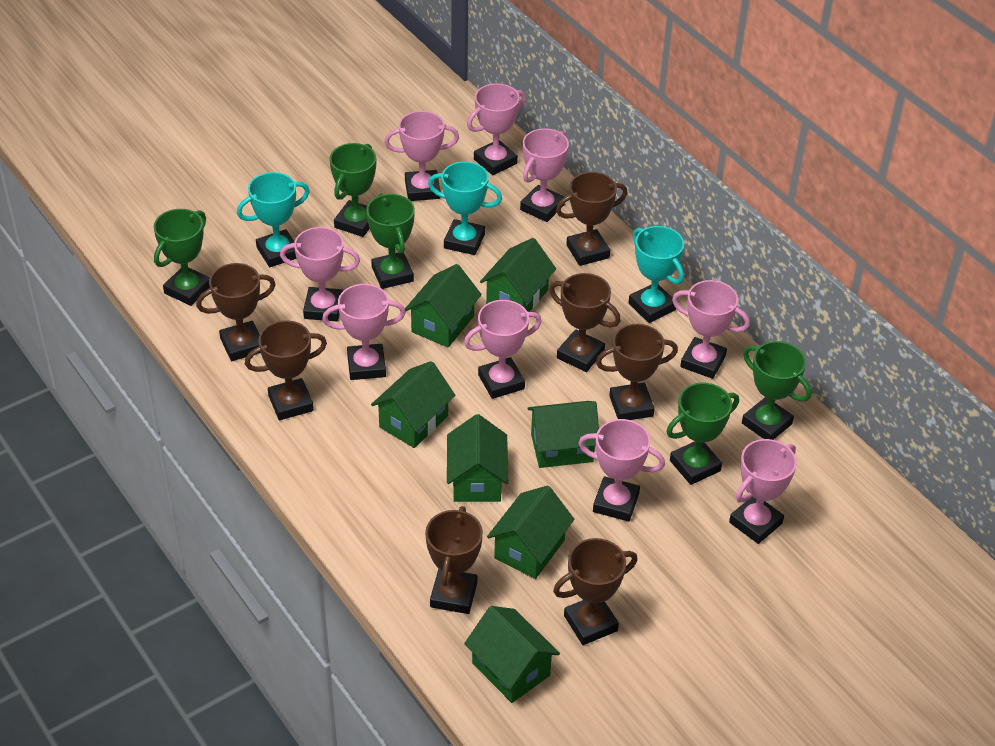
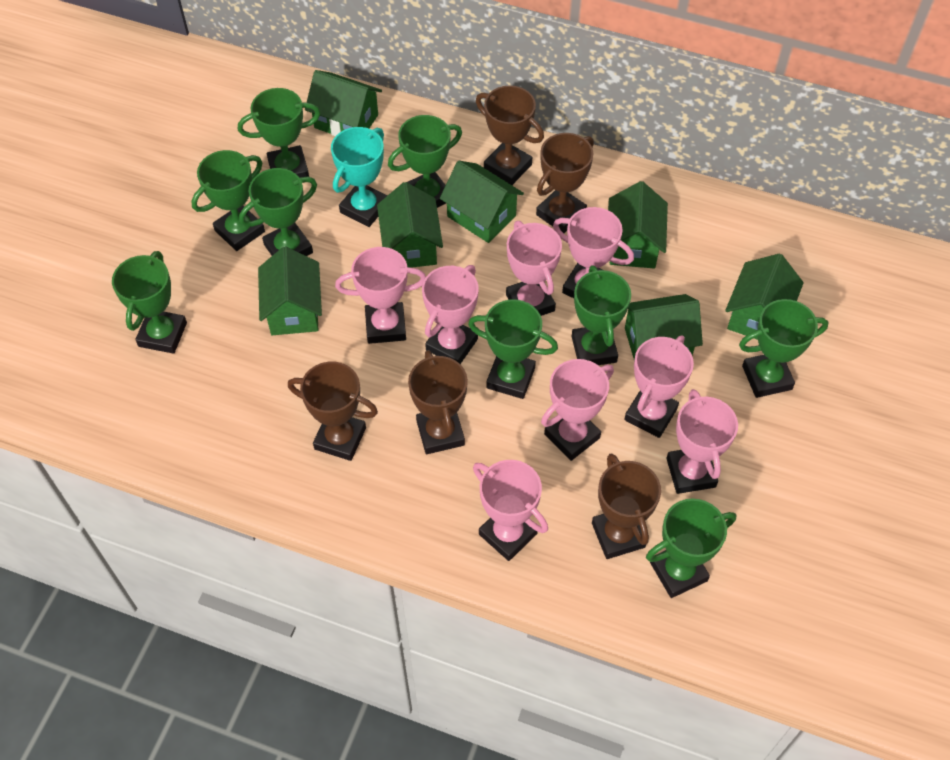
brown trophy: [196,263,276,361] [245,320,327,420] [425,506,483,614] [549,273,621,372] [553,538,638,645] [556,172,628,266] [596,324,678,420] = 7 -> [288,362,378,461] [408,350,468,454] [476,85,544,185] [536,133,594,233] [592,453,661,559] = 5
green trophy: [153,209,210,306] [329,143,376,237] [366,193,415,289] [666,382,739,485] [742,341,811,440] = 5 -> [112,251,187,354] [191,150,265,251] [238,88,321,178] [239,168,317,256] [388,115,462,208] [468,300,558,399] [572,265,631,365] [646,498,736,598] [739,299,829,398] = 9
pink trophy: [280,227,360,321] [322,284,406,380] [384,111,459,201] [464,300,542,399] [467,83,526,175] [520,128,569,222] [578,419,665,521] [672,280,750,379] [729,439,797,544] = 9 -> [335,247,426,344] [422,265,479,364] [473,460,548,561] [506,221,562,316] [541,359,614,461] [553,207,634,298] [624,336,694,438] [666,389,738,494] = 8
turquoise trophy: [237,172,310,267] [428,161,502,255] [628,226,684,323] = 3 -> [331,127,388,227] = 1

